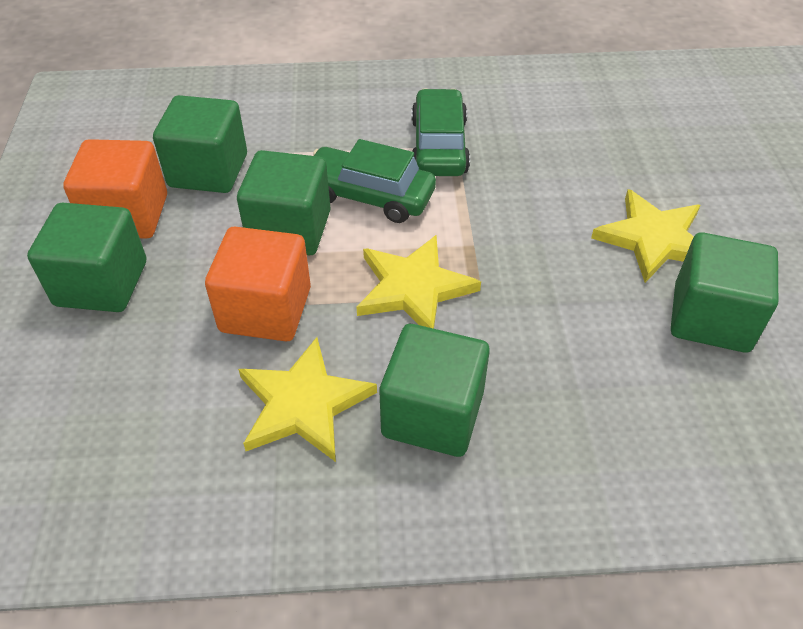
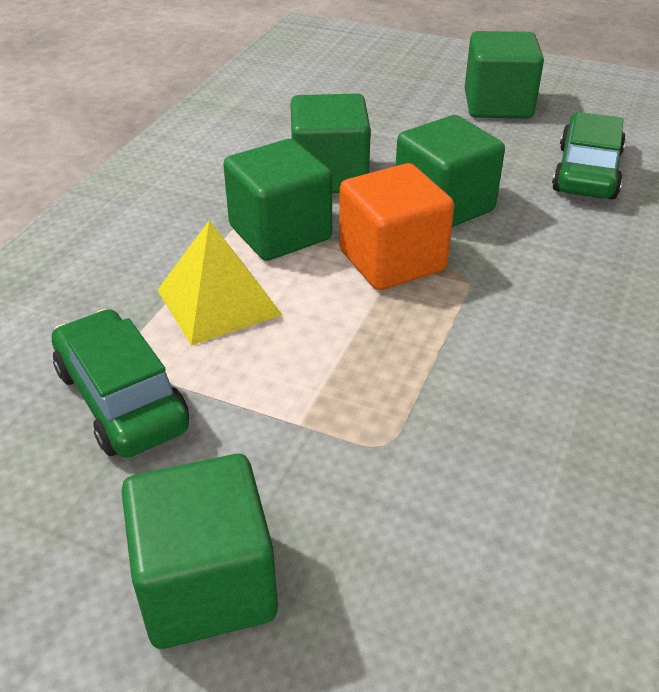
orange cube: [63,139,167,239] [205,227,311,341] = 2 -> [339,163,454,290] = 1
yellow pyramid: none = 0 -> [157,220,282,346] = 1
yellow star: [238,337,377,462] [356,235,481,329] [591,189,700,283] = 3 -> none = 0

